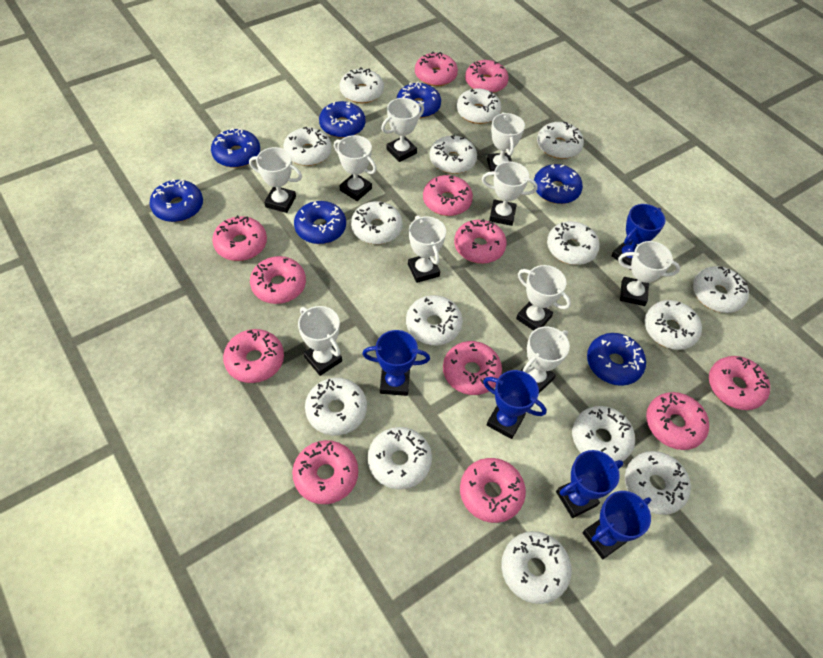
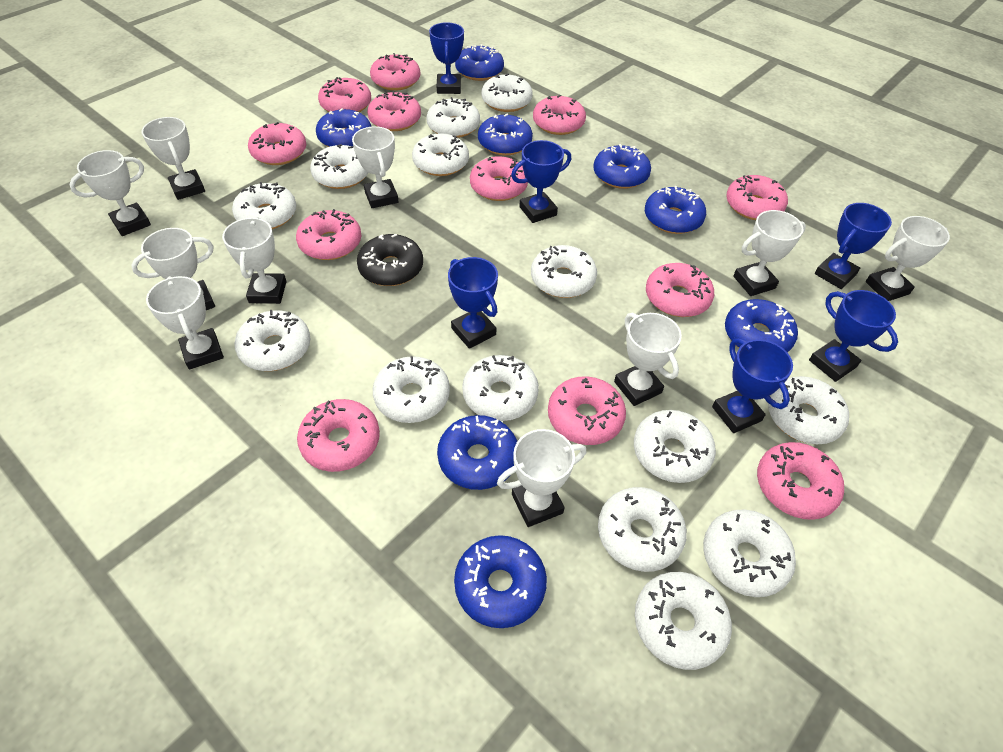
black donut: none = 0 -> [357,234,423,286] = 1
blue donut: [150,179,203,222] [211,128,260,168] [294,201,346,244] [319,101,365,138] [397,82,441,118] [534,164,583,204] [587,333,646,386] = 7 -> [316,108,371,147] [437,415,517,490] [454,535,547,628] [455,44,504,81] [478,114,533,156] [593,144,651,189] [645,186,706,234] [725,299,798,352] = 8
blue trophy: [362,330,430,396] [483,370,547,439] [556,450,623,518] [582,491,651,559] [611,204,665,270] = 5 -> [429,22,464,94] [448,257,498,349] [511,140,571,223] [712,338,793,433] [809,290,898,382] [815,203,892,289] = 6
white donut: [283,127,332,166] [305,378,367,436] [340,67,384,103] [351,201,403,244] [368,427,432,489] [406,295,463,345] [430,135,477,174] [456,88,501,124] [501,531,572,604] [537,122,584,159] [547,221,600,265] [572,406,635,461] [625,451,691,515] [644,300,702,350] [693,266,749,313] = 15 -> [232,182,296,229] [235,310,310,371] [310,144,368,189] [373,356,450,423] [412,133,469,176] [426,97,480,138] [462,355,539,421] [481,74,533,112] [531,245,597,298] [598,487,687,572] [634,410,716,483] [635,572,732,670] [703,510,796,597] [768,376,849,444] = 14

